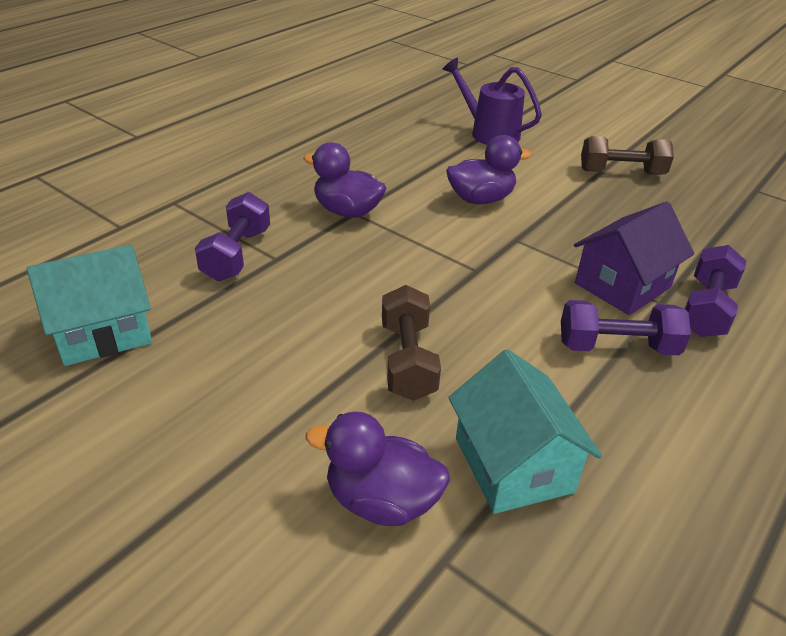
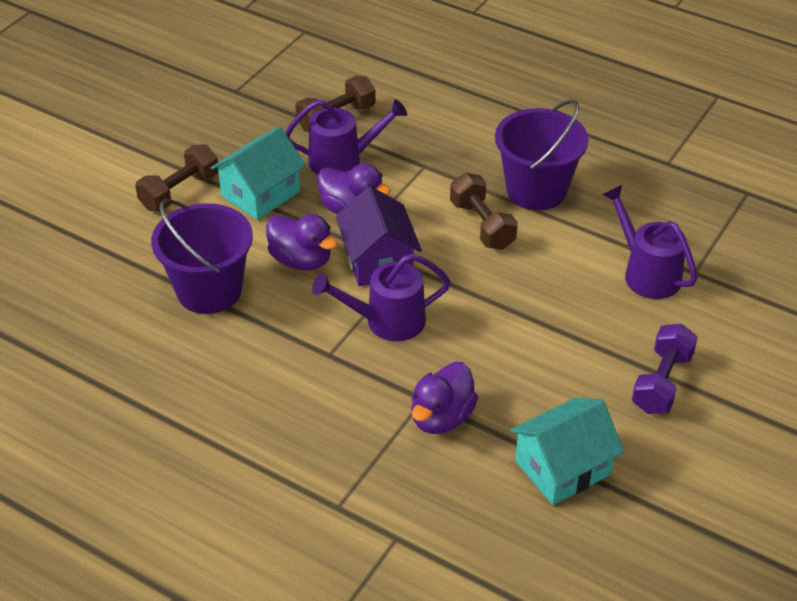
brown dumbbell: [382,285,441,401] [581,136,674,175] = 2 -> [135,144,218,211] [295,76,376,132] [450,173,518,250] = 3
purple bucket: none = 0 -> [151,199,253,314] [495,99,589,210] = 2
purple dumbbell: [195,192,270,281] [561,300,691,355] [685,245,746,337] = 3 -> [632,324,698,414] = 1
purple watering can: [442,58,542,145] = 1 -> [285,99,407,175] [312,254,450,341] [602,185,697,299] = 3

